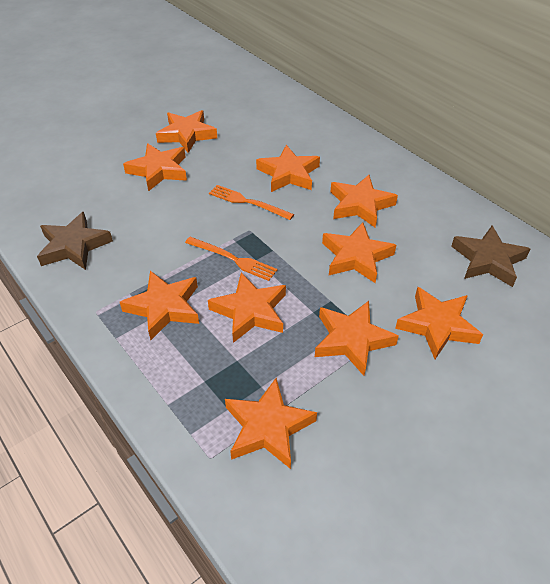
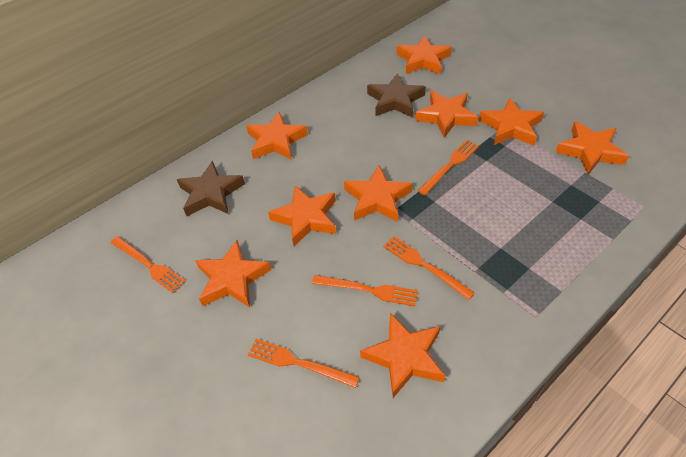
orange fork: [185,237,277,281] [209,185,294,220] = 2 -> [111,236,186,293] [248,339,360,388] [312,275,418,306] [383,236,475,300] [418,140,479,195] = 5
orange star: [120,271,199,340] [123,143,187,192] [156,110,217,153] [208,273,286,343] [225,378,317,469] [256,145,320,192] [315,301,399,376] [322,222,396,283] [330,175,398,228] [395,287,483,359] = 10 -> [195,240,271,308] [246,111,308,160] [268,185,336,246] [344,165,413,222] [360,313,445,398] [397,36,452,75] [415,91,478,138] [479,98,544,146] [555,121,629,175] = 9

